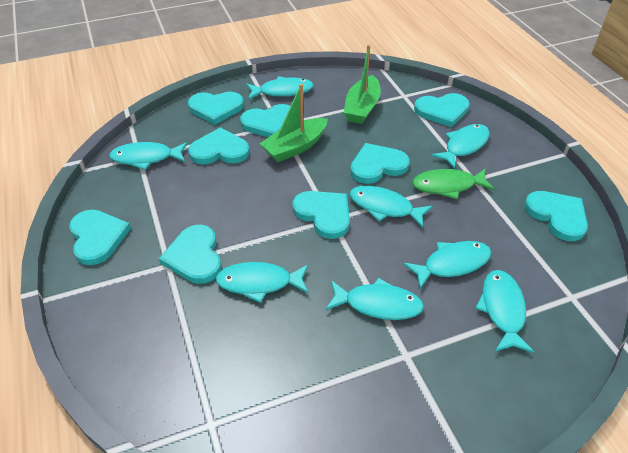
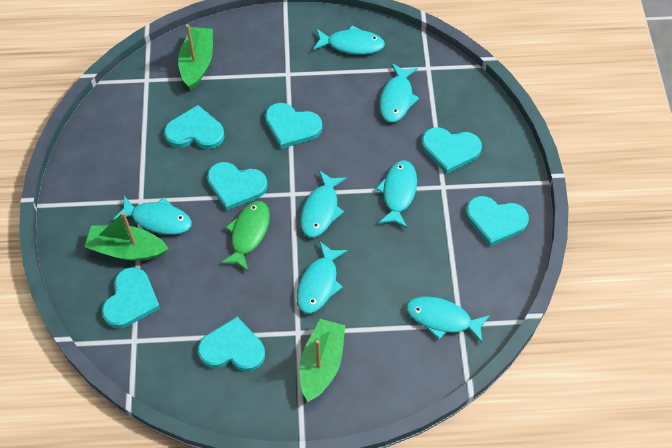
green boat: [260,84,328,162] [344,45,381,124] = 2 -> [84,212,169,261] [178,24,213,90] [299,319,345,402] = 3
turquoise fish: [109,142,187,170] [215,262,308,303] [246,76,314,100] [326,278,424,320] [350,186,433,228] [403,241,492,289] [431,124,490,169] [475,270,534,353] = 8 -> [113,196,192,235] [296,241,348,314] [300,170,347,237] [313,25,385,55] [376,160,417,228] [379,63,419,122] [406,296,490,343] = 7
turquoise heart: [69,210,131,265] [159,225,222,284] [188,92,244,125] [188,127,250,165] [240,104,290,137] [292,191,350,239] [350,143,410,184] [414,93,470,127] [524,191,588,241] = 9 -> [102,267,160,328] [164,105,224,149] [198,317,265,372] [207,162,268,211] [265,103,322,149] [421,127,482,174] [466,196,529,246] = 7

